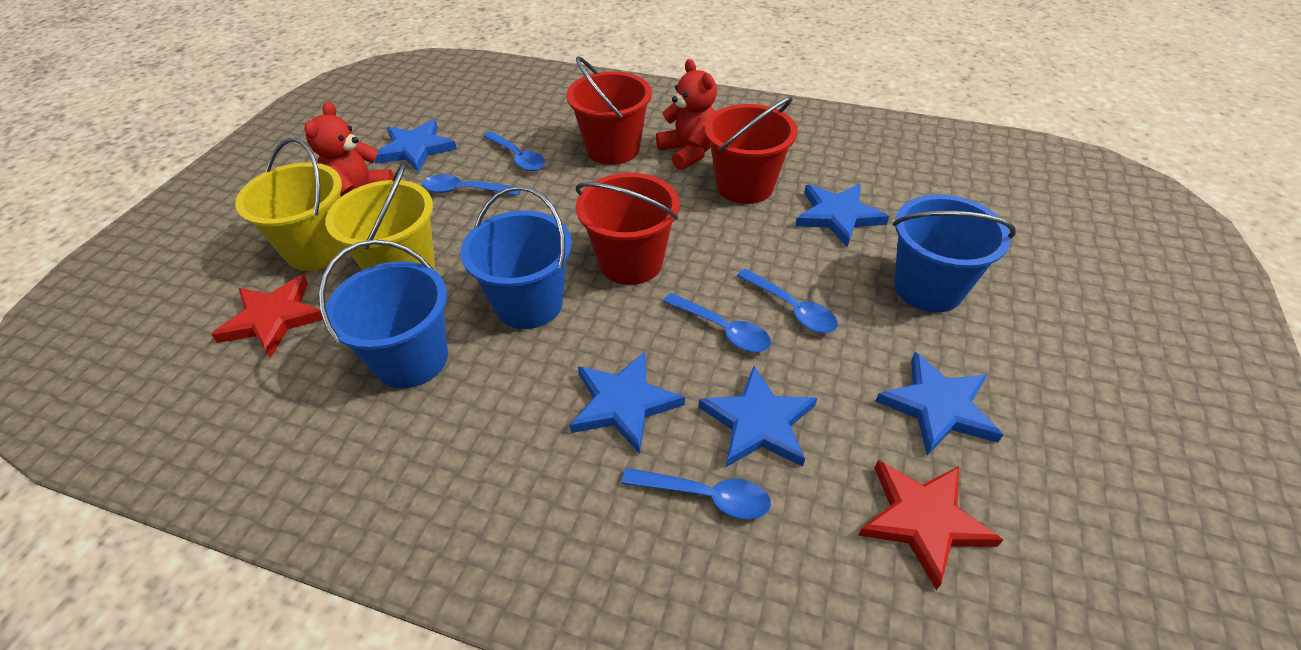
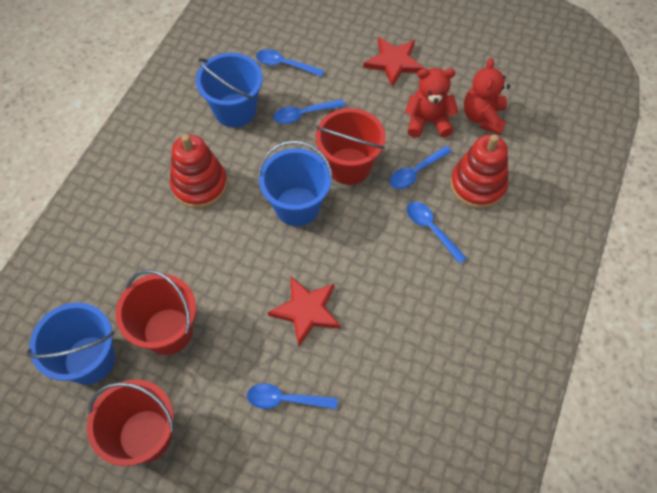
blue star: [375,119,457,173] [570,351,685,454] [699,366,817,467] [795,184,889,247] [875,352,1003,456] = 5 -> none = 0
red stacking toy: none = 0 -> [170,134,228,209] [450,134,509,209] = 2
yellow bucket: [235,137,345,271] [325,162,435,270] = 2 -> none = 0

